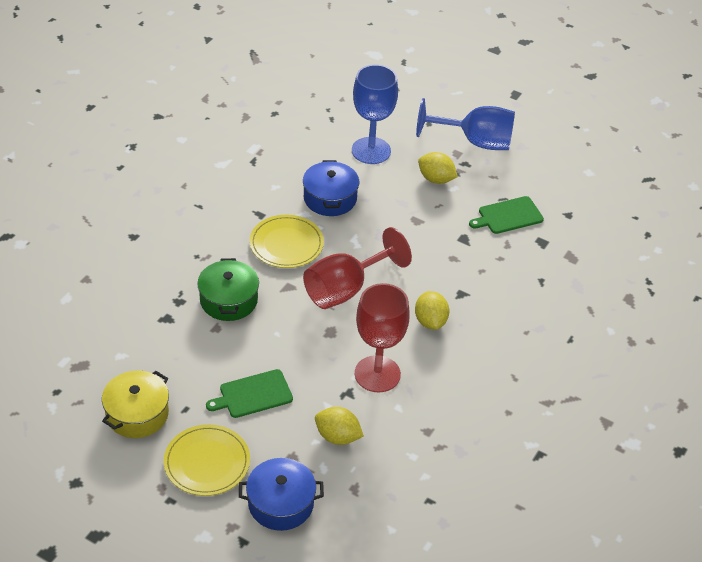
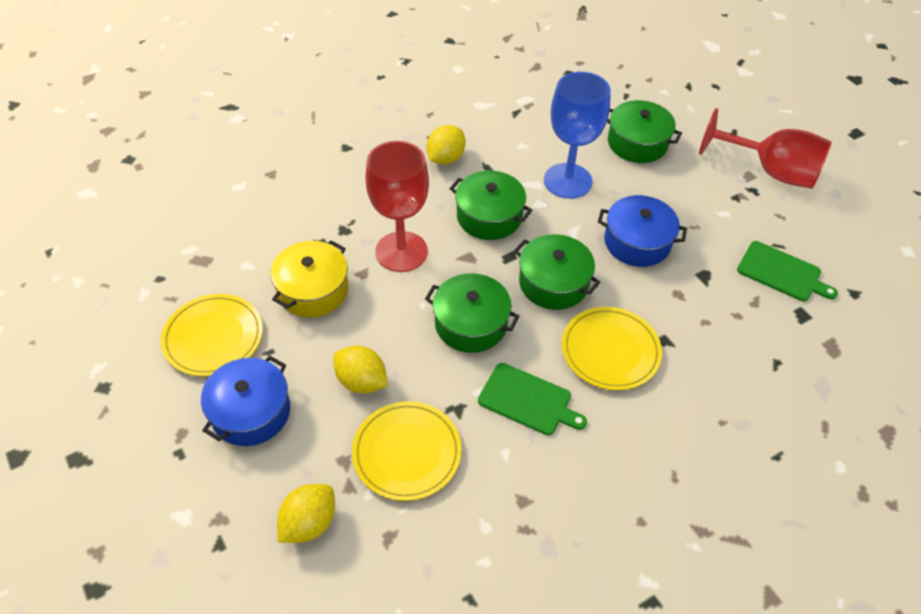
blue goblet: [352,65,398,164] [416,98,515,150] = 2 -> [544,72,611,199] = 1
green pot: [197,258,259,321] = 1 -> [425,273,519,353] [450,170,532,240] [514,234,600,310] [607,100,682,163] = 4
yellow plate: [164,424,250,496] [249,215,324,268] = 2 -> [161,294,263,376] [352,401,462,501] [562,307,662,390] = 3

